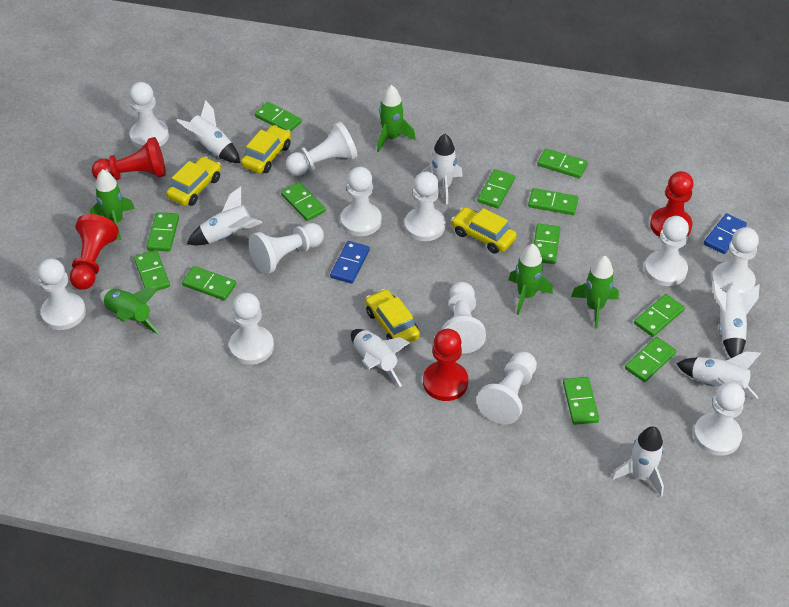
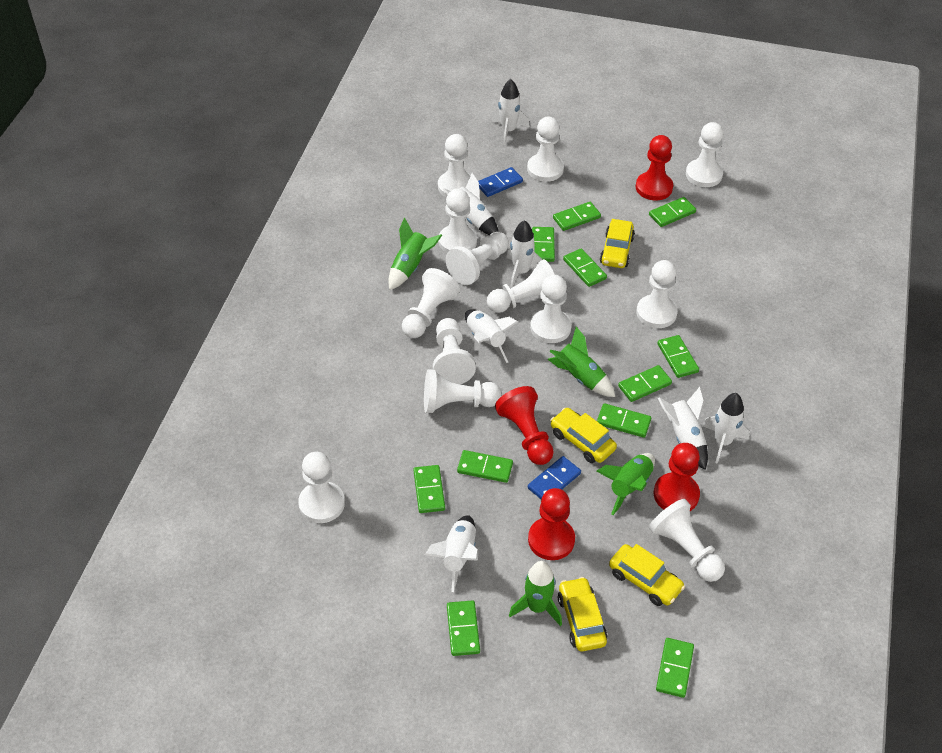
green domino: [134,250,170,291] [147,212,179,252] [182,266,236,301] [254,102,302,132] [281,182,326,221] [477,169,515,208] [528,188,578,215] [534,223,560,264] [537,148,588,178] [563,377,599,425] [625,337,676,382] [634,294,685,337] = 12 -> [413,465,445,513] [447,600,480,656] [457,450,513,483] [532,227,555,262] [553,202,601,231] [563,248,607,287] [597,403,651,438] [618,365,672,402] [649,197,696,227] [656,638,694,698] [657,335,699,378] = 11
green rocket: [90,169,135,240] [100,287,159,334] [377,85,416,152] [509,244,553,315] [571,256,619,329] = 5 -> [388,218,442,290] [509,561,562,626] [548,327,615,397] [597,453,655,515] = 4
white pawn: [38,259,86,330] [129,82,169,149] [229,293,274,365] [249,223,324,275] [286,122,357,176] [341,167,381,236] [404,172,446,241] [441,282,486,354] [476,352,537,425] [644,216,689,286] [694,382,745,456] [711,227,759,294] = 12 -> [298,452,345,523] [402,268,460,338] [424,369,501,413] [433,318,476,384] [438,134,471,198] [439,189,477,253] [446,232,509,285] [487,259,555,313] [527,117,564,182] [530,275,572,343] [636,260,678,328] [649,499,725,582] [686,122,724,187] = 13

